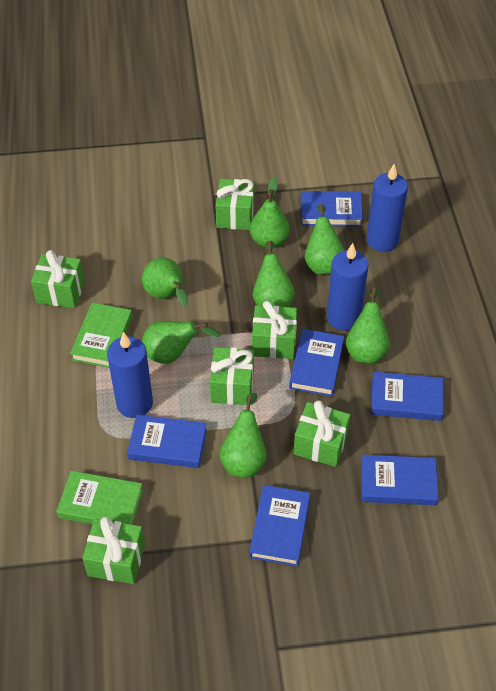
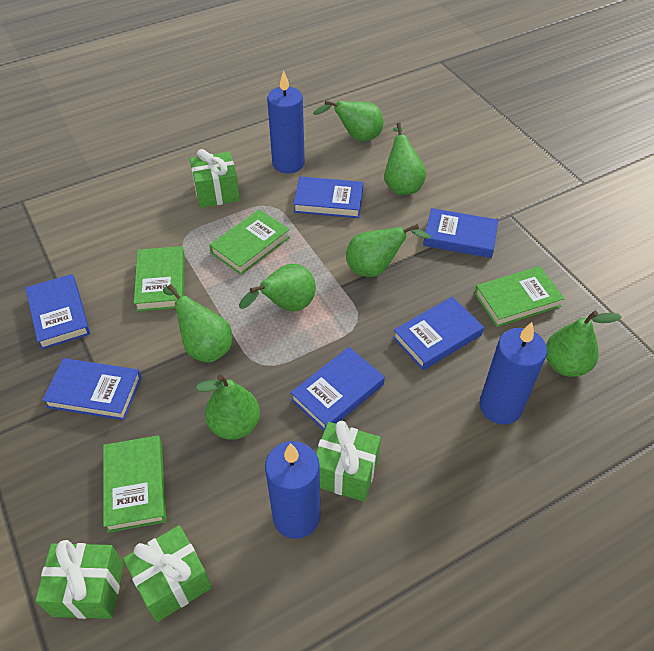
green book: [56,471,143,525] [70,303,132,368] = 2 -> [103,436,166,533] [134,246,185,312] [209,209,290,275] [474,266,565,327] = 4
green gift: [31,250,85,308] [82,517,145,584] [210,347,254,405] [215,179,254,230] [252,301,297,359] [294,400,350,467] = 6 -> [35,540,124,619] [123,525,212,622] [190,149,240,208] [316,421,381,502] = 4

